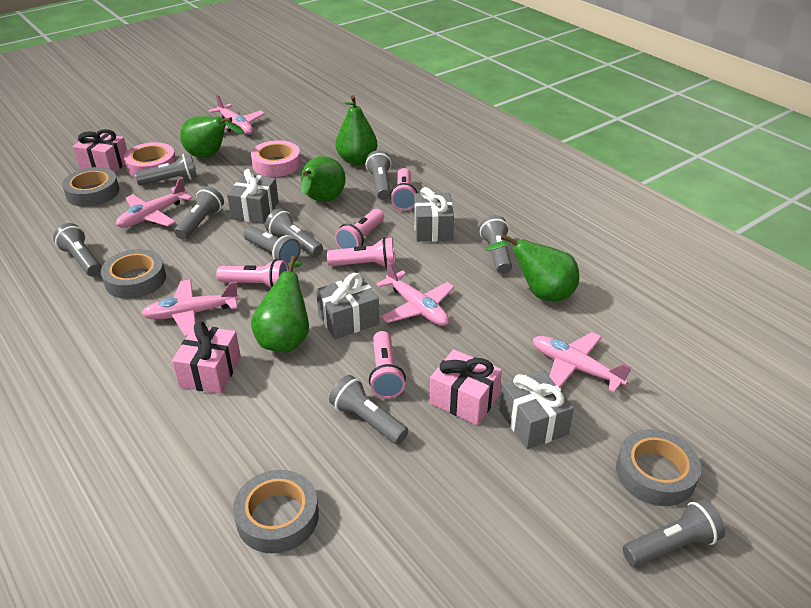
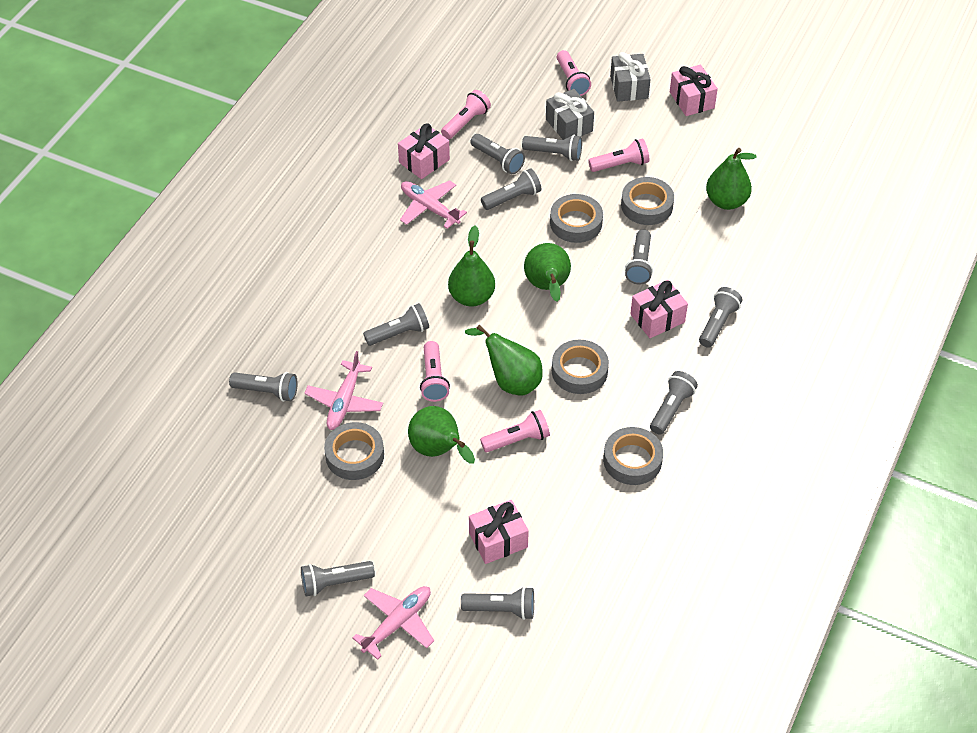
grey flashlight: [53,223,102,276] [135,153,198,186] [174,186,224,240] [243,226,301,266] [265,208,323,257] [329,375,408,444] [366,150,392,200] [480,215,512,274] [623,499,725,567] = 9 -> [229,372,298,402] [301,561,375,596] [363,303,429,346] [461,586,534,620] [471,134,525,174] [481,168,541,210] [522,135,582,161] [625,229,653,284] [650,371,698,435] [699,287,742,348] = 10
grey gift: [227,169,279,224] [316,273,379,339] [414,187,454,242] [499,370,574,449] = 4 -> [546,89,594,140] [610,52,651,102] = 2
grey tape: [62,167,119,207] [101,249,166,299] [233,470,319,553] [616,429,701,506] = 4 -> [324,422,384,480] [550,194,603,243] [552,340,609,394] [603,427,663,485] [621,177,674,225] = 5
pink gift: [73,129,127,173] [172,321,241,394] [429,349,502,425] = 3 -> [398,123,450,179] [469,500,529,564] [630,280,688,338] [670,65,718,116] = 4
pink plane: [116,177,192,228] [141,279,239,337] [208,94,265,135] [376,261,455,326] [533,332,631,392] = 5 -> [304,351,383,430] [352,586,434,660] [400,180,467,229] = 3
pink tape: [124,142,176,177] [251,140,301,177] = 2 -> none = 0

